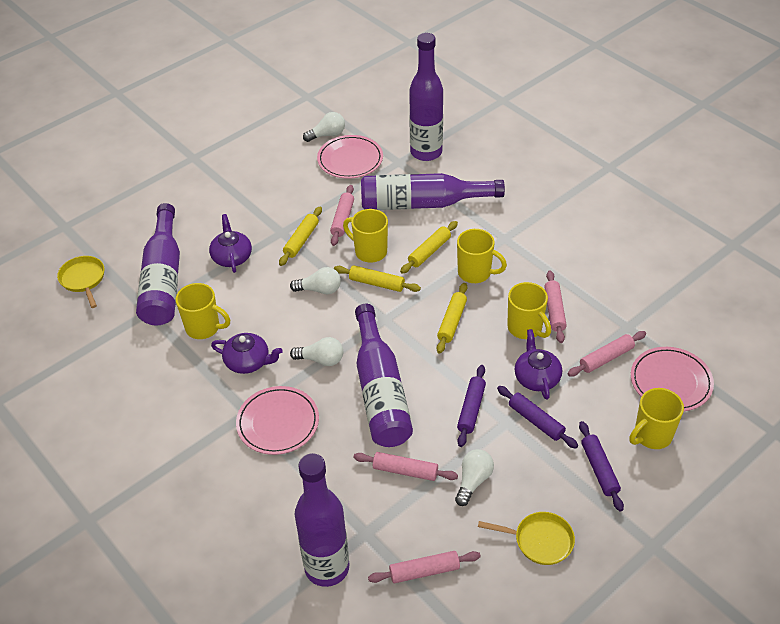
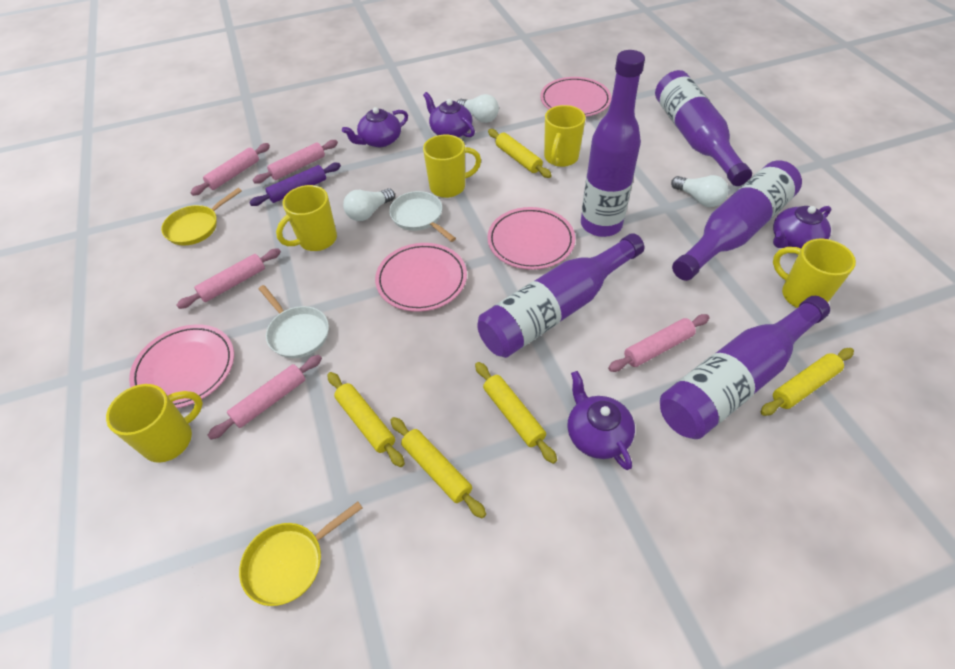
pink plate: [236,386,319,455] [317,135,383,179] [631,347,714,412] = 3 -> [129,324,234,408] [375,243,467,312] [487,207,575,270] [540,77,612,117] = 4
purple rolling pin: [457,365,486,447] [497,386,578,449] [579,421,624,512] = 3 -> [249,163,341,206] = 1
purple teapot: [209,214,252,273] [211,333,283,374] [515,329,562,400] = 3 -> [342,107,408,147] [423,92,475,138] [568,371,635,470] [773,206,831,248] = 4
white light bulb: [290,267,341,294] [290,337,343,366] [303,112,345,142] [455,449,494,506] = 4 -> [343,188,395,221] [457,94,499,123] [671,175,728,207] = 3
white pan: none = 0 -> [259,285,329,358] [389,191,456,242] = 2
yellow rolling pin: [279,207,322,266] [334,265,421,292] [400,221,458,274] [437,283,467,354] = 4 -> [327,372,405,467] [390,417,486,518] [475,362,557,464] [488,129,552,178] [761,348,854,416] = 5

